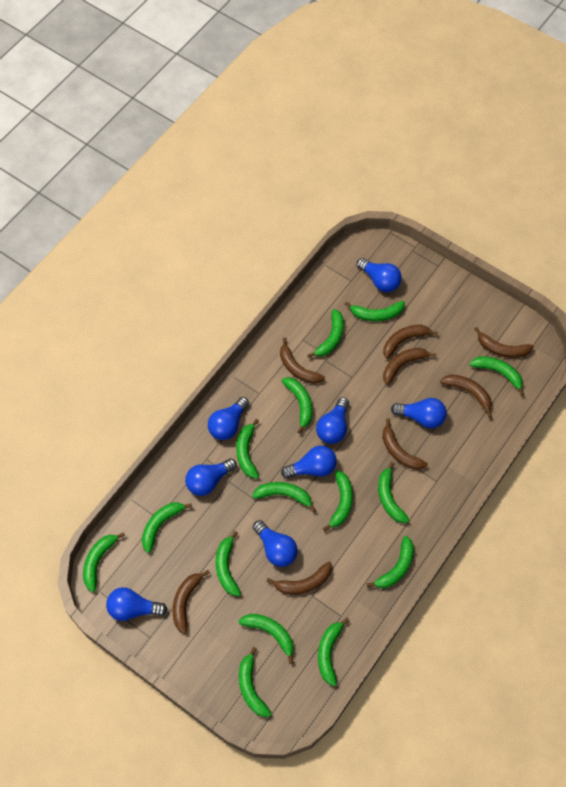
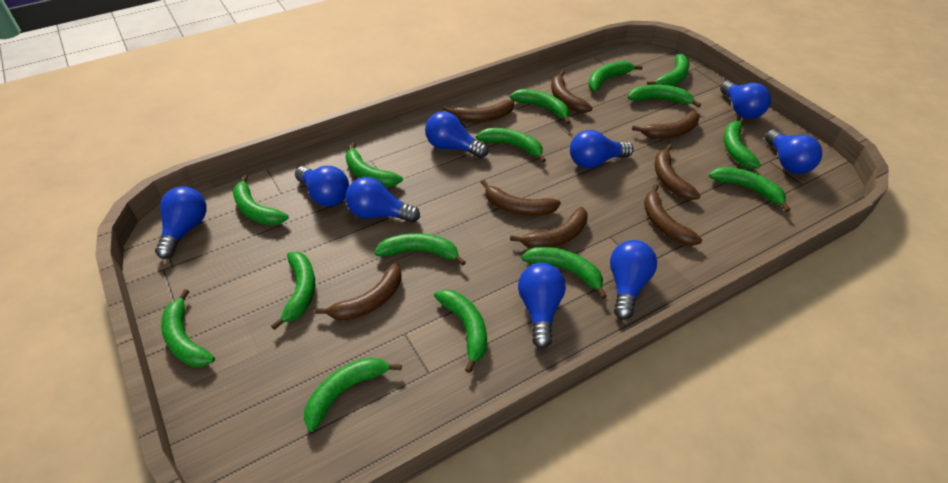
blue light bulb: [106,587,167,621] [185,458,237,496] [208,397,249,440] [253,520,298,567] [281,446,337,479] [316,397,349,444] [357,258,402,292] [391,398,447,428] = 8 -> [155,186,207,259] [295,166,349,206] [346,177,420,223] [425,111,488,158] [518,263,566,349] [570,130,634,169] [610,240,657,320] [720,81,771,119] [765,129,822,174] = 9

